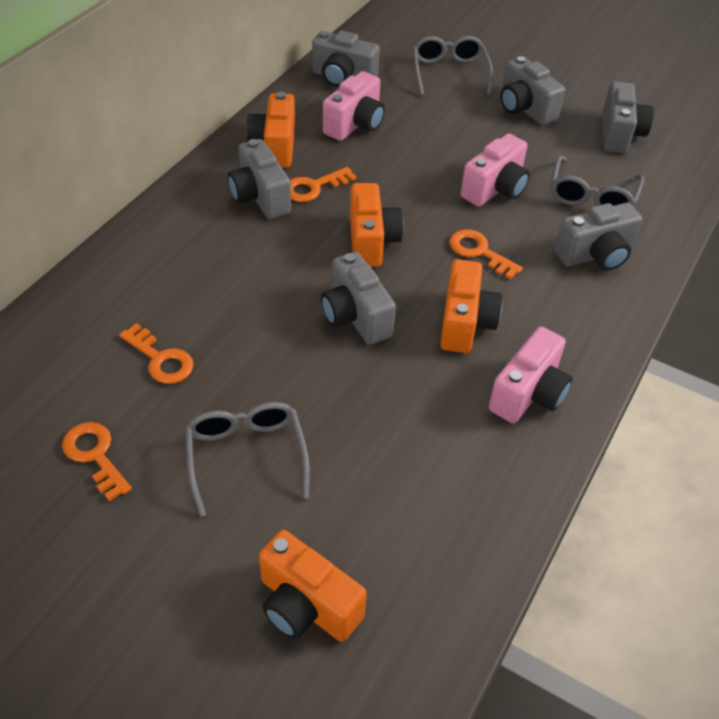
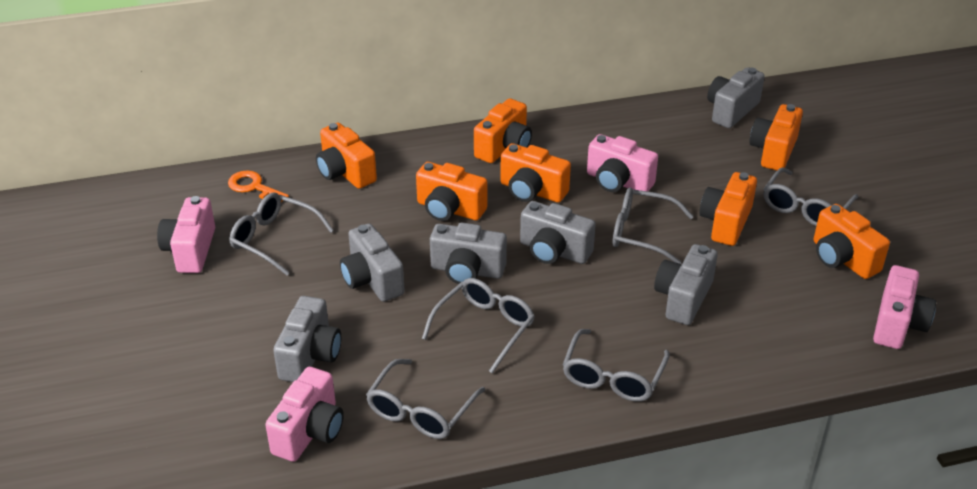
grey glasses: [185,402,310,517] [413,36,493,96] [551,155,645,207] = 3 -> [229,192,334,275] [366,359,485,439] [422,278,535,374] [563,329,670,402] [612,187,694,264] [763,167,858,226] = 6
orange camera: [246,92,295,168] [259,530,367,642] [350,183,404,267] [440,259,502,353] = 4 -> [316,123,377,189] [416,162,487,221] [474,98,532,163] [500,143,571,202] [699,172,757,246] [749,104,803,170] [814,204,890,279] = 7
orange key: [62,422,132,501] [119,323,194,384] [290,167,356,202] [450,229,523,279] = 4 -> [228,170,289,202] = 1
pink camera: [323,71,385,141] [461,133,530,207] [489,327,572,423] = 3 -> [157,196,215,273] [265,367,344,462] [587,134,658,192] [873,265,936,349] = 4

